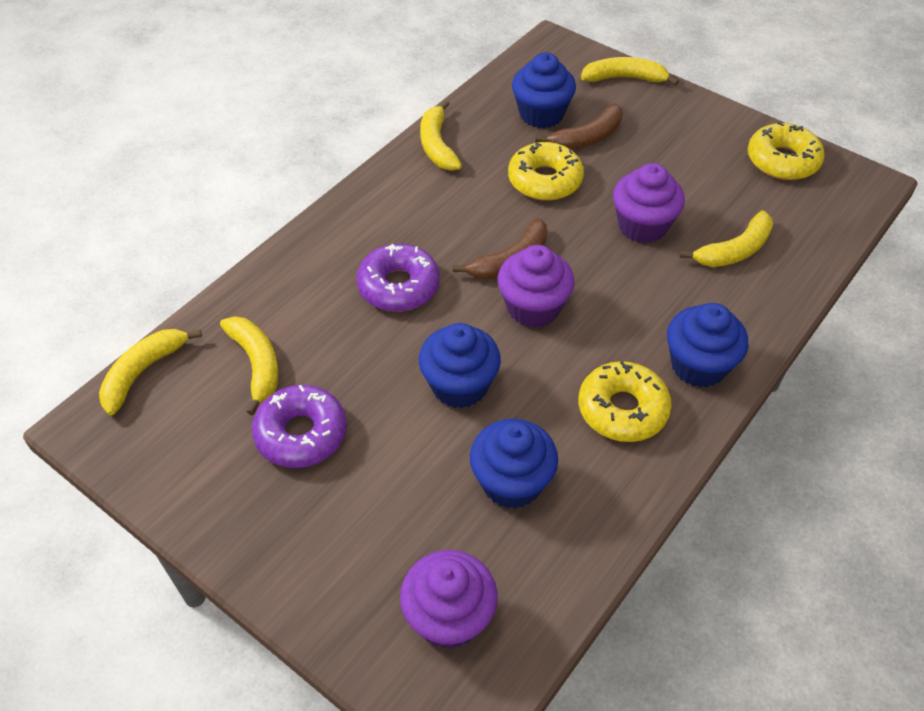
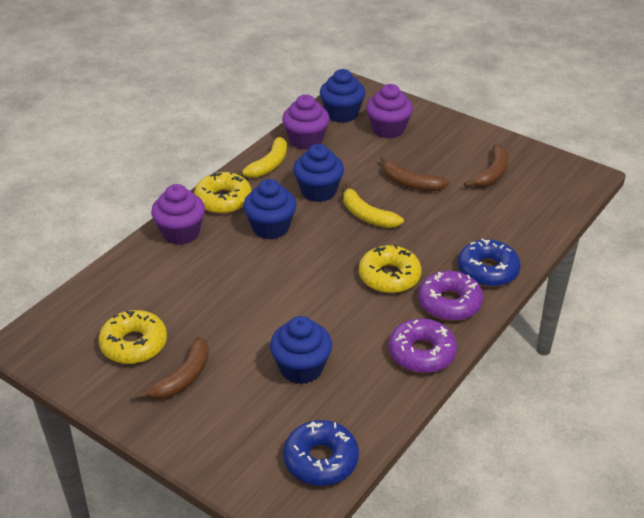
blue donut: none = 0 -> [283,420,359,486] [458,238,521,287] = 2
brown banana: [453,218,547,280] [535,103,622,149] = 2 -> [134,337,209,400] [380,156,450,191] [464,145,508,187] = 3
yellow banana: [99,329,202,415] [220,316,278,415] [420,100,462,171] [581,57,679,86] [679,211,773,267] = 5 -> [234,137,287,178] [343,183,404,228] = 2

